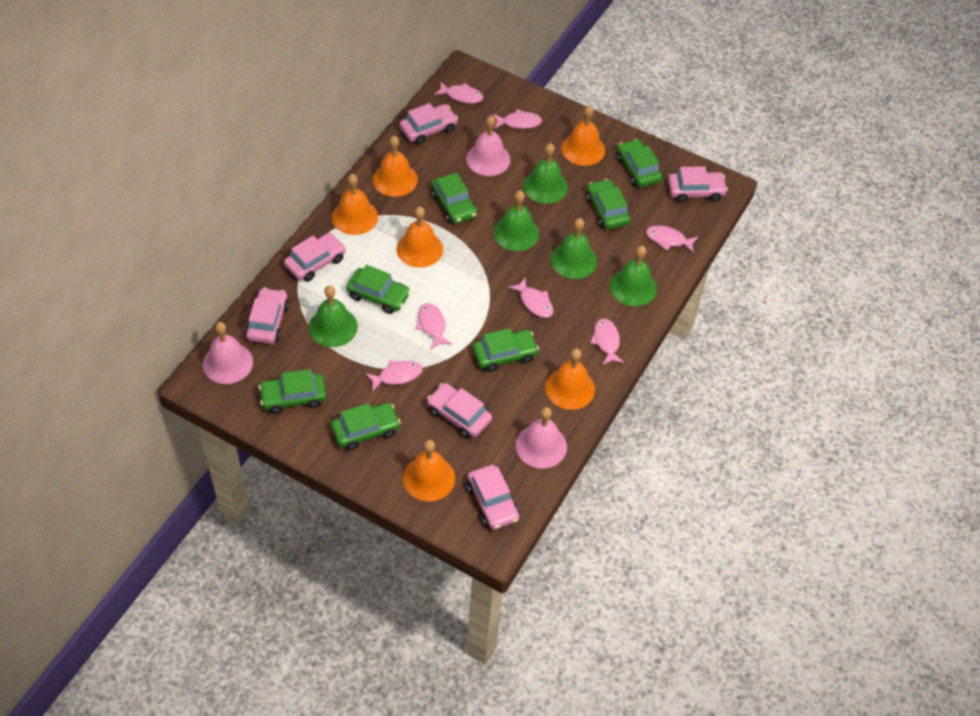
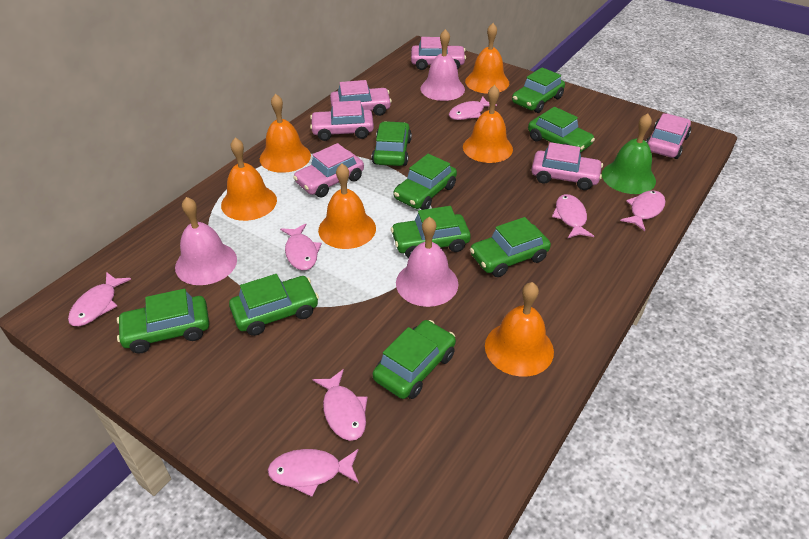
green bell: [309,285,358,347] [493,190,539,251] [523,143,568,204] [550,218,597,279] [610,245,657,306] = 5 -> [602,113,656,194] = 1
green car: [258,369,326,414] [331,403,401,451] [346,265,411,314] [431,173,477,224] [473,328,539,372] [586,179,630,229] [617,139,662,187] = 7 -> [117,289,209,353] [229,274,319,336] [372,121,412,166] [373,320,456,399] [391,206,471,258] [394,154,457,210] [470,217,551,277] [512,67,565,113] [528,107,595,153] = 9

